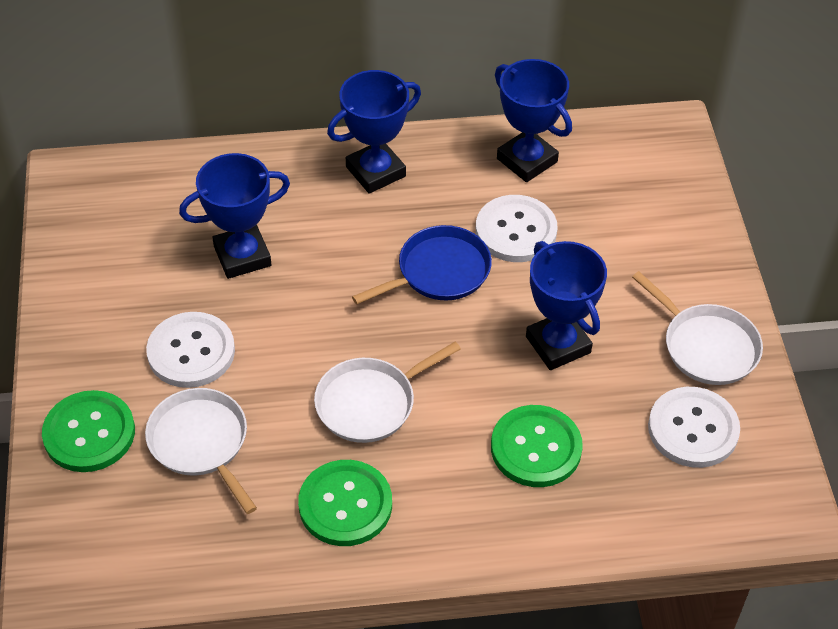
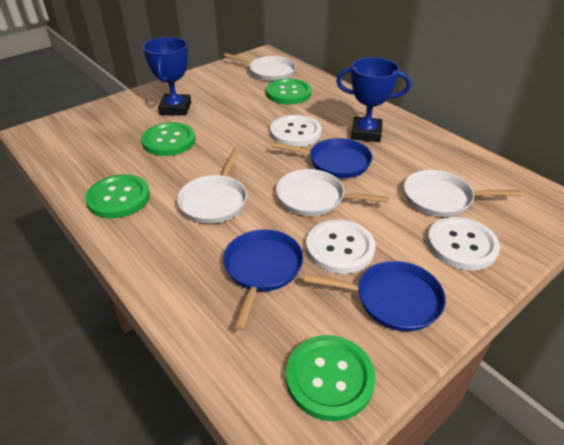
blue pan: [352,225,492,304] = 1 -> [223,229,303,330] [271,138,372,178] [304,261,446,331] = 3
blue trophy: [179,153,290,279] [327,70,421,194] [495,59,572,182] [526,241,607,370] = 4 -> [143,37,191,116] [336,57,411,142] = 2
green button: [42,390,135,472] [298,460,392,546] [491,405,583,487] = 3 -> [85,174,150,218] [141,122,196,156] [266,78,311,104] [286,335,375,421] = 4
white pan: [145,388,257,514] [314,342,461,443] [632,271,763,385] = 3 -> [177,148,247,223] [224,53,296,81] [276,169,389,216] [404,170,522,217] = 4

